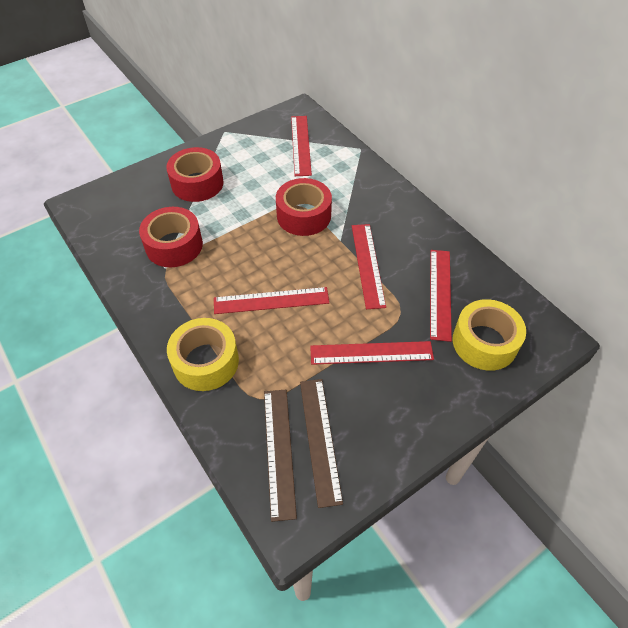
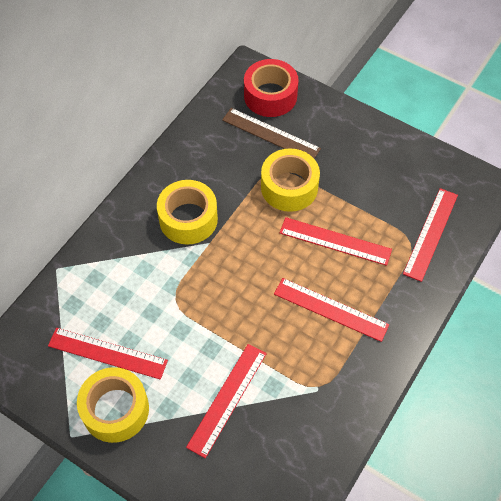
brown ruler: [264,390,297,522] [300,379,343,508] = 2 -> [222,108,321,159] = 1
red tape: [139,207,203,267] [166,147,224,202] [276,178,332,236] = 3 -> [244,59,299,117] = 1
yellow tape: [167,318,239,391] [453,299,526,371] = 2 -> [77,367,149,443] [157,180,218,245] [261,148,320,212] = 3

